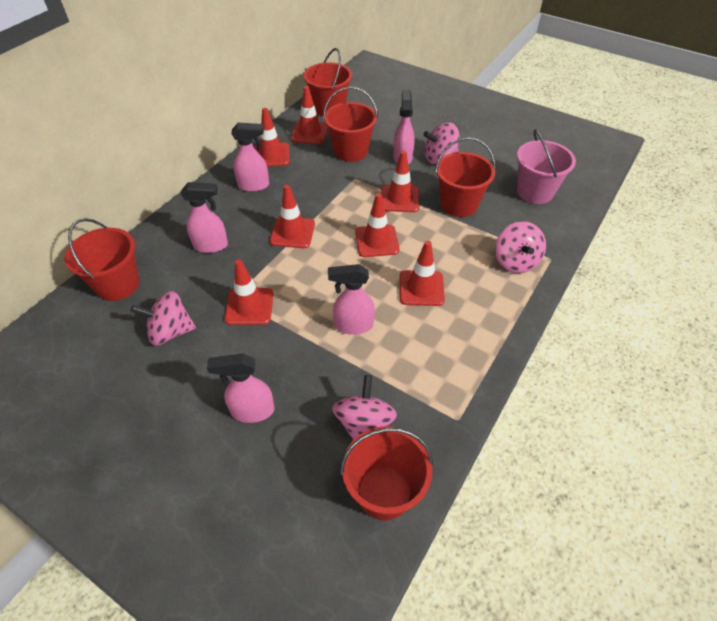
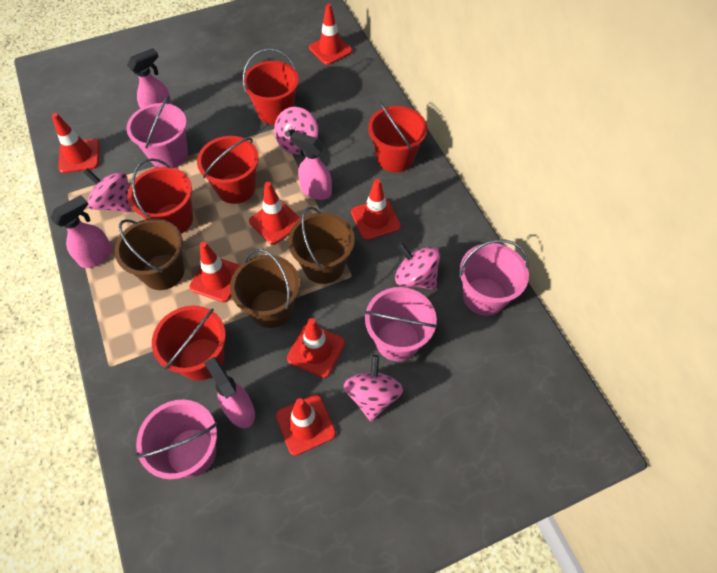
brown bucket: none = 0 -> [115,218,184,290] [230,249,300,328] [288,207,355,284] = 3
pink bucket: [517,129,576,204] = 1 -> [127,96,188,168] [135,399,217,479] [364,287,437,361] [459,239,529,316] = 4
pink spray bottle: [181,182,228,253] [207,354,275,423] [231,123,269,192] [328,264,375,335] [393,90,414,164] = 5 -> [51,195,113,268] [127,48,173,109] [204,357,255,428] [290,131,332,200] = 4

